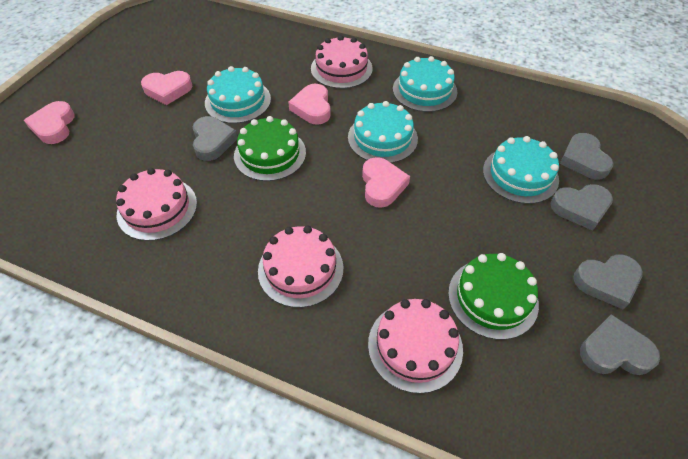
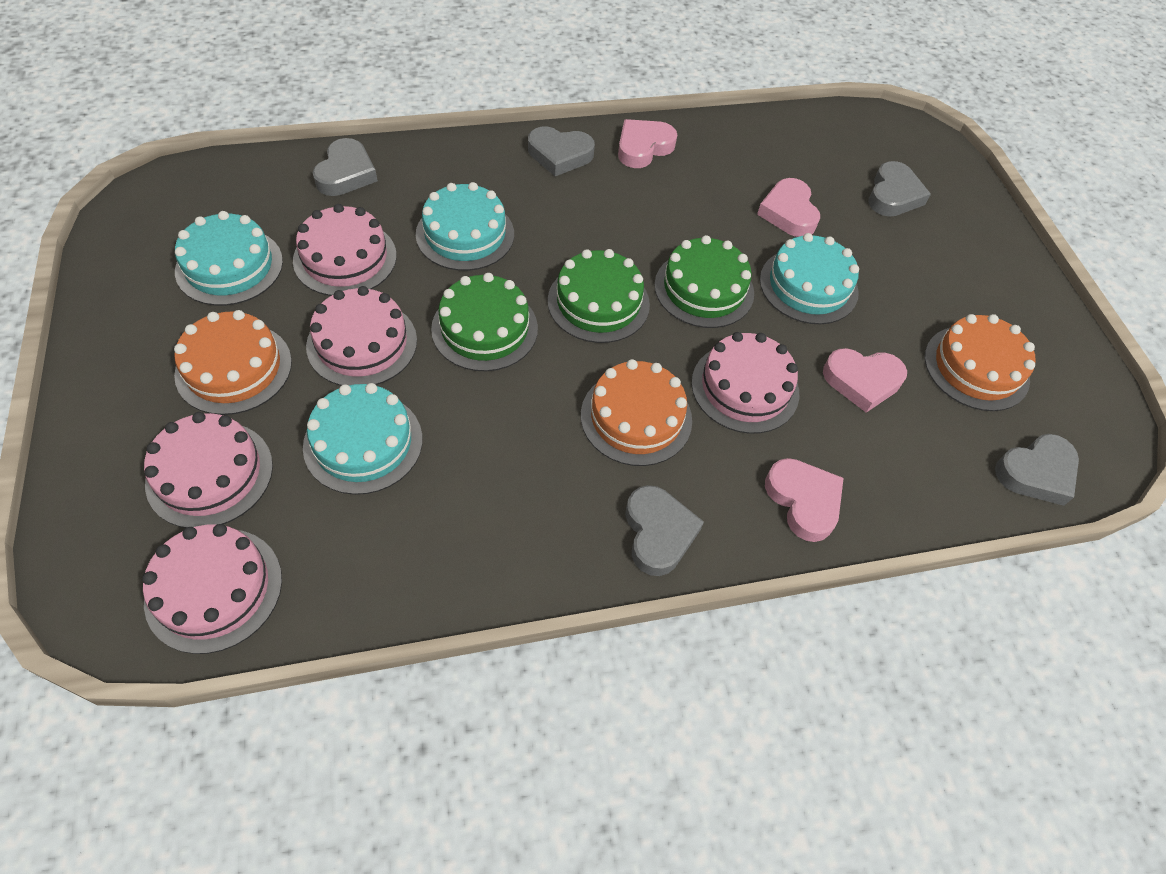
green cake: [234,116,306,181] [448,253,539,340] = 2 -> [431,273,538,371] [548,249,650,343] [654,235,754,328] = 3
orange cake: none = 0 -> [174,310,292,415] [581,359,692,466] [925,314,1036,411] = 3
pink cake: [116,168,197,241] [258,226,343,308] [311,35,373,89] [368,299,463,394] = 4 -> [142,524,282,654] [144,412,273,528] [293,204,397,296] [306,286,417,386] [691,332,799,434] = 5

